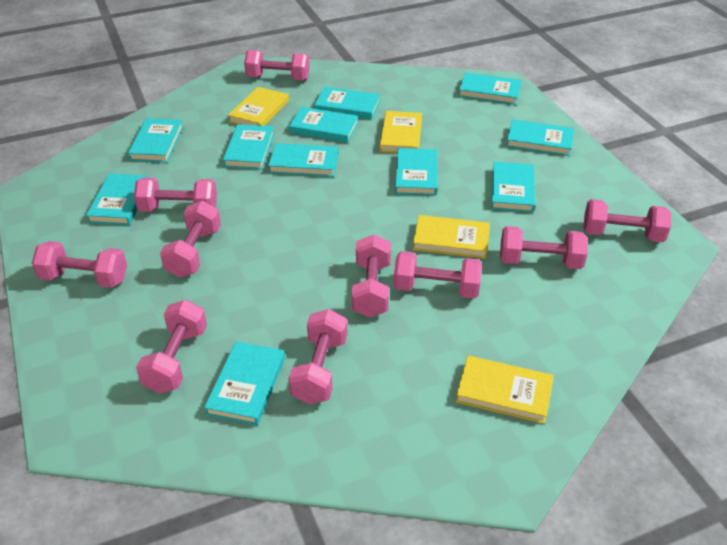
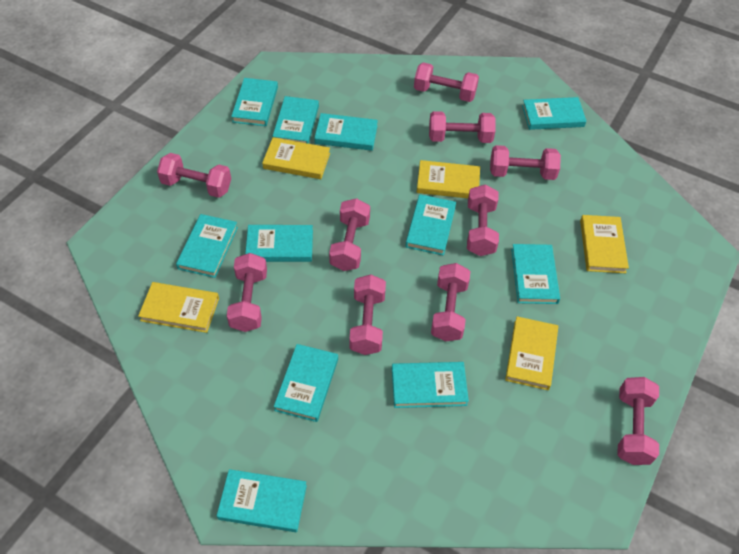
yellow book: [228,87,289,126] [380,111,422,153] [413,215,490,259] [456,355,554,424] = 4 -> [138,282,219,333] [262,137,330,179] [417,160,480,198] [505,316,558,390] [580,215,629,273] = 5

